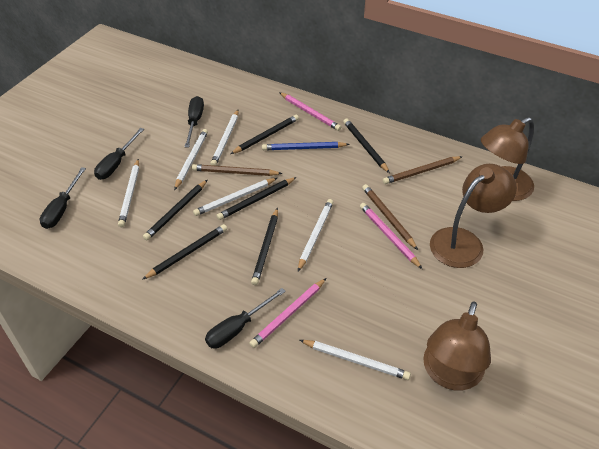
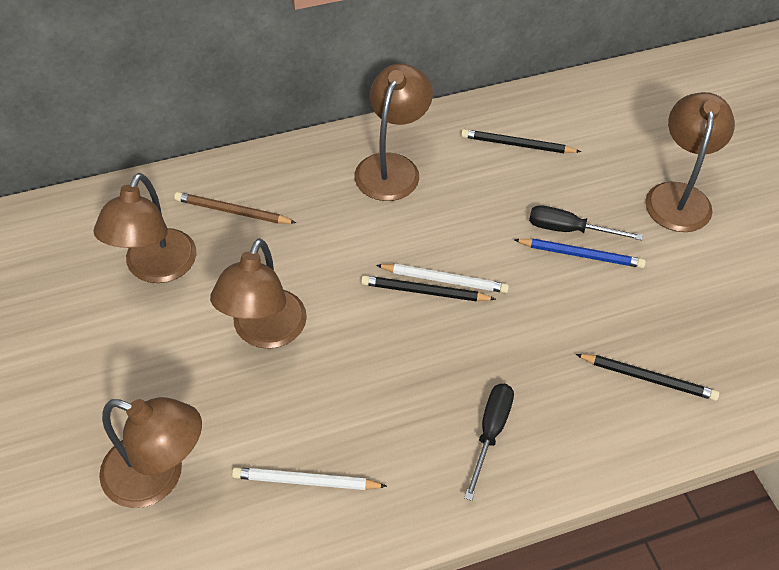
black pencil: [142,224,227,280] [143,180,207,240] [217,177,297,220] [230,115,299,154] [251,208,278,285] [343,119,390,173] = 6 -> [361,275,496,302] [461,129,581,153] [576,354,719,401] = 3
black screwdriver: [40,167,86,229] [94,128,144,180] [185,96,204,148] [205,288,286,349] = 4 -> [464,384,514,501] [529,205,643,240] = 2
brown lamp: [423,301,491,391] [430,164,517,268] [481,117,534,201] = 3 -> [93,173,197,283] [99,397,202,508] [210,238,307,349] [354,63,433,201] [645,92,735,232] = 5
brown pencil: [192,164,283,176] [362,184,418,250] [383,156,463,184] = 3 -> [174,192,296,224] = 1
pink pencil: [249,278,326,348] [279,92,341,131] [360,203,422,269] = 3 -> none = 0
white pencil: [118,159,139,227] [174,129,208,190] [193,178,277,216] [210,109,239,166] [298,199,334,271] [300,340,411,380] = 6 -> [232,467,387,490] [376,264,509,293] = 2

